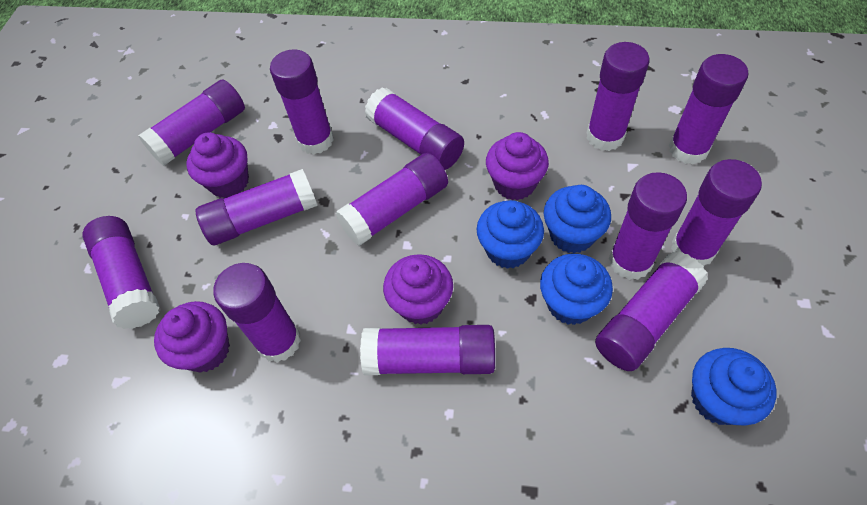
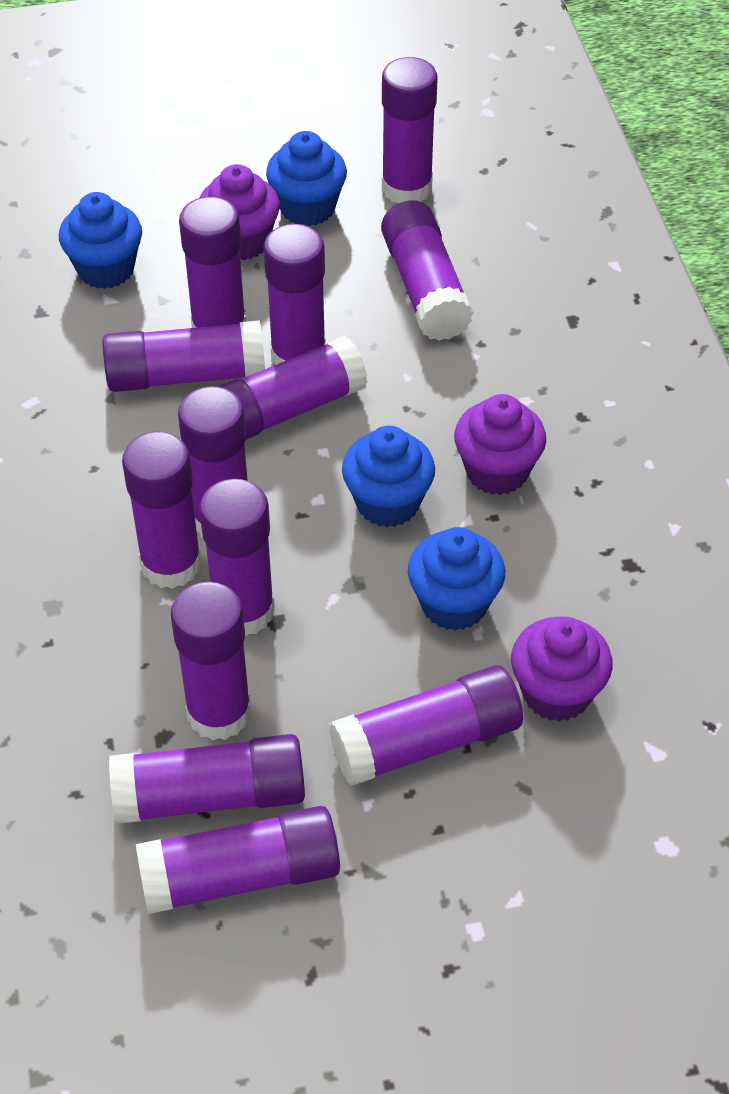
purple cupcake: [154,301,230,373] [187,132,249,198] [383,254,453,325] [486,132,549,200] = 4 -> [200,164,280,260] [454,394,546,495] [511,617,613,721] = 3

